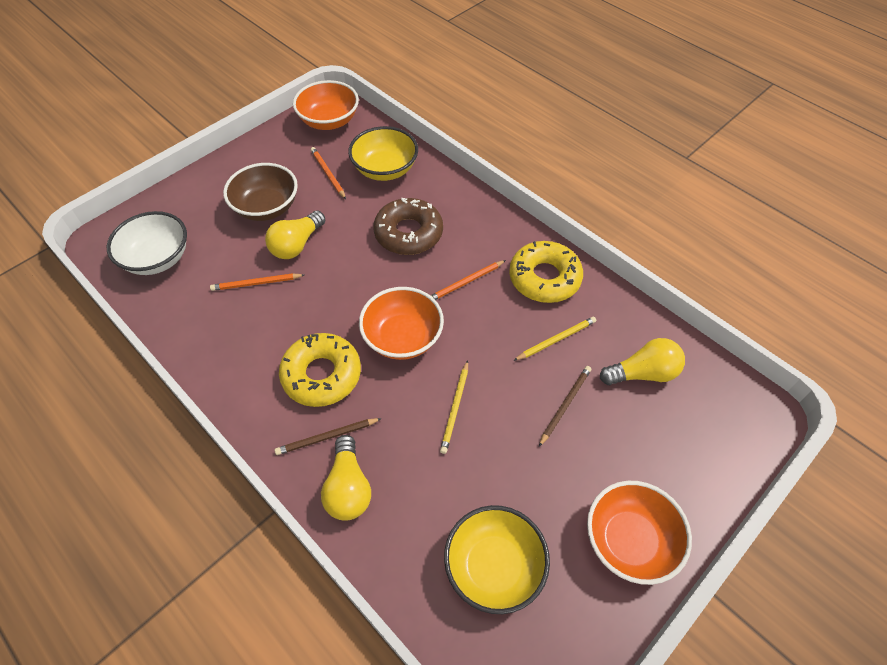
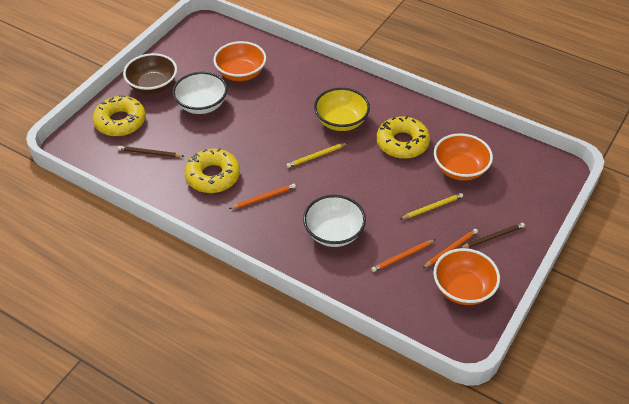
brown donut: [373,198,443,255] = 1 -> none = 0
white bowl: [106,211,187,275] = 1 -> [172,72,228,114] [303,195,366,247] = 2
yellow bowl: [348,126,418,181] [444,505,550,614] = 2 -> [314,88,370,131] = 1
yellow donut: [279,333,361,407] [509,241,583,303] = 2 -> [93,95,146,136] [185,148,240,193] [377,116,430,159] = 3
yellow light bulb: [265,211,325,259] [321,435,371,521] [600,338,685,385] = 3 -> none = 0

